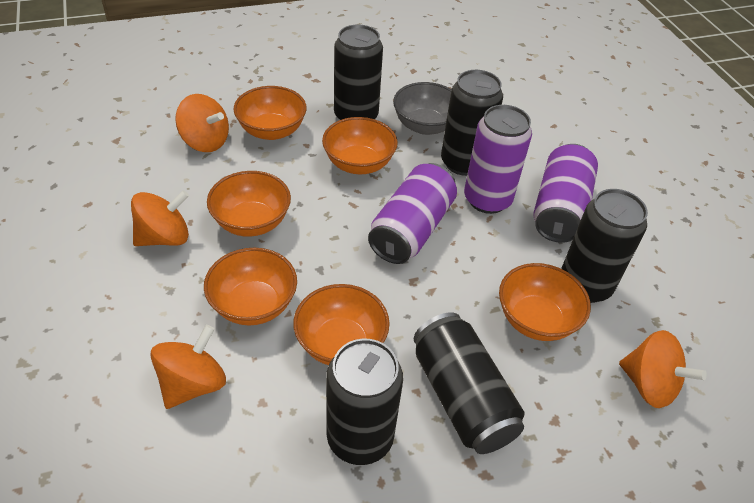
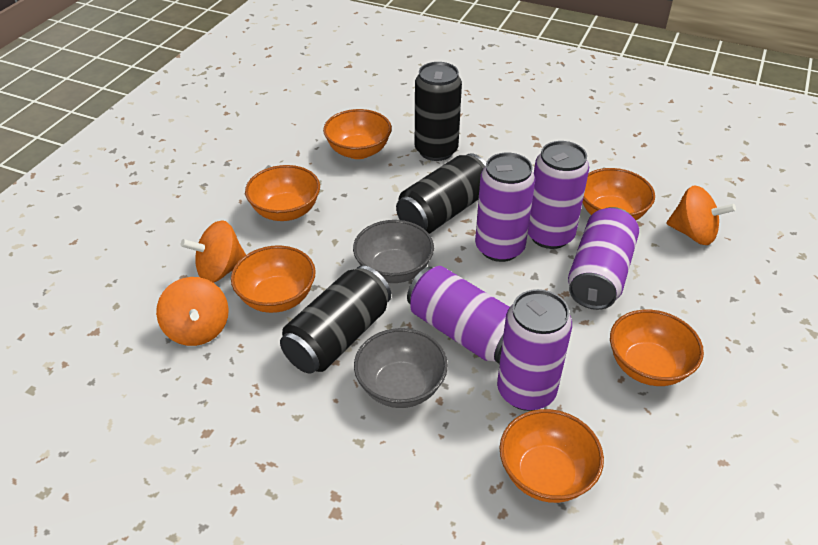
black can: [326,339,403,465] [334,25,383,120] [414,312,524,454] [441,70,503,176] [561,189,648,303] = 5 -> [280,265,391,374] [396,153,486,234] [415,62,462,161] = 3
grey bowl: [393,82,451,135] = 1 -> [353,220,434,283] [354,328,448,408] = 2
orange spinning top: [131,190,189,246] [150,325,226,409] [175,94,229,152] [619,330,707,408] = 4 -> [156,277,229,346] [181,220,246,282] [666,185,736,245] = 3
purple can: [368,163,457,264] [464,105,532,214] [534,144,598,243] = 3 -> [407,266,510,364] [475,152,535,262] [497,289,572,411] [528,141,589,249] [568,207,639,310] = 5

